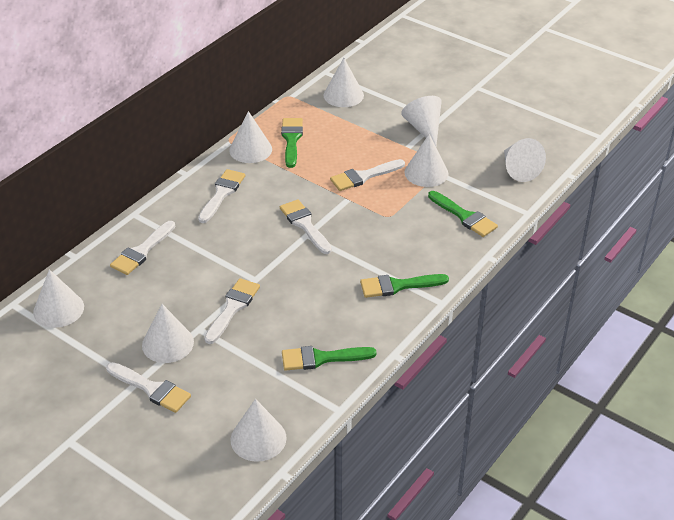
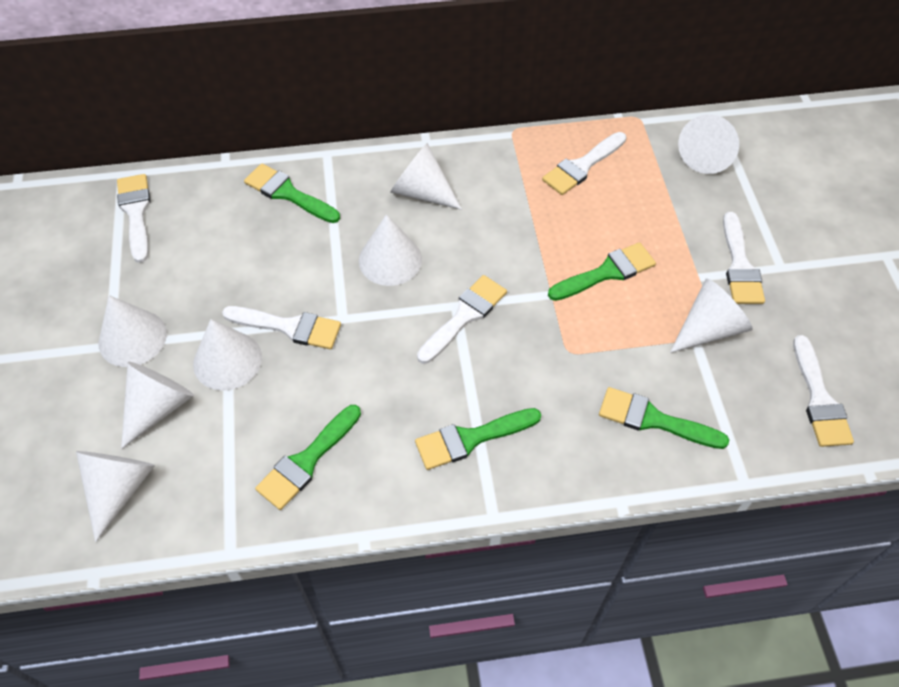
green brush: [281,118,303,168] [282,346,377,371] [360,274,449,298] [428,191,498,237] = 4 -> [244,163,340,223] [255,405,361,510] [415,408,541,470] [548,242,656,301] [599,387,729,449] = 5

